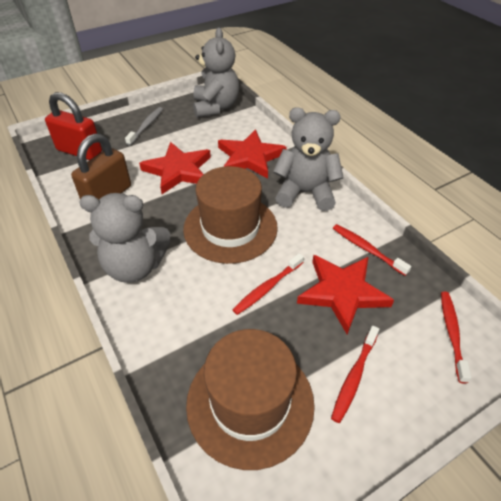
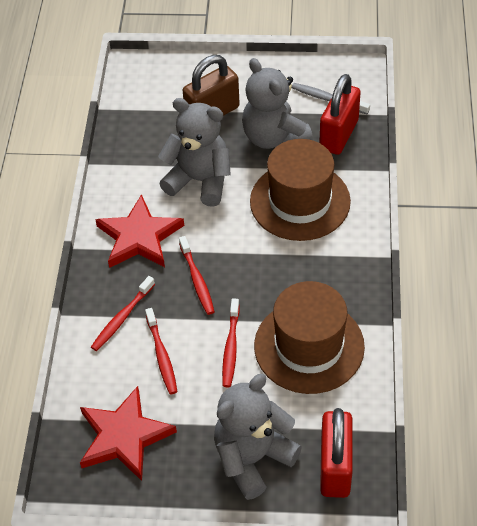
red padlock: [45,92,102,160] = 1 -> [319,74,361,155] [320,408,353,498] = 2
red star: [139,142,211,194] [218,129,287,179] [297,255,394,334] = 3 -> [80,386,177,481] [95,194,184,268] = 2

